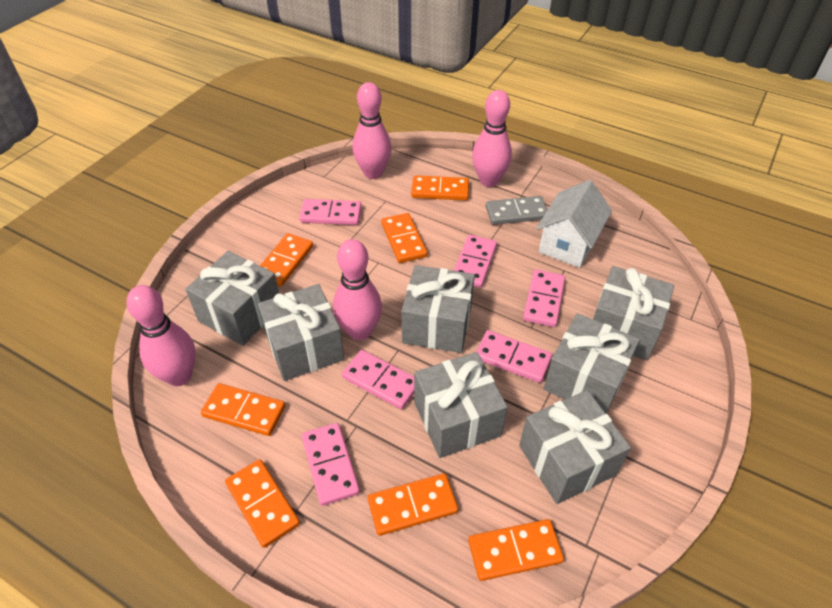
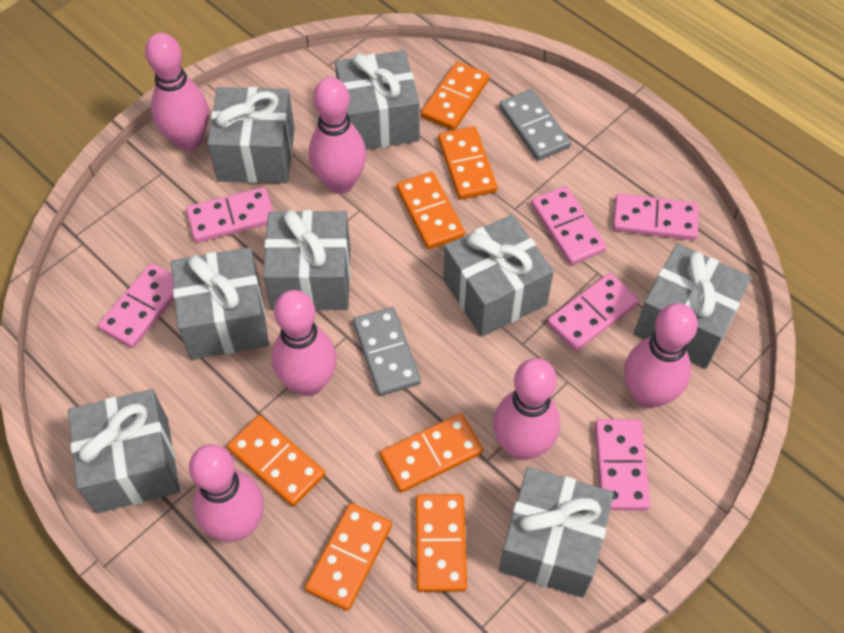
grey domino: [485,196,547,225] = 1 -> [353,307,421,396] [499,89,571,160] = 2
grey gift: [186,251,279,346] [258,284,344,381] [401,265,475,353] [414,352,508,458] [519,390,631,504] [544,313,640,414] [593,266,674,360] = 7 -> [68,389,180,513] [171,247,269,360] [207,87,295,183] [263,210,350,310] [335,50,420,150] [443,214,554,337] [499,467,614,598] [634,244,752,369] = 8
pink bowling pin: [126,285,196,386] [333,239,382,340] [353,82,392,179] [472,90,512,187] = 4 -> [145,33,209,151] [189,444,264,542] [272,290,337,396] [309,77,366,194] [493,358,560,460] [624,303,698,408] = 6
white house: [536,180,612,268] = 1 -> none = 0

